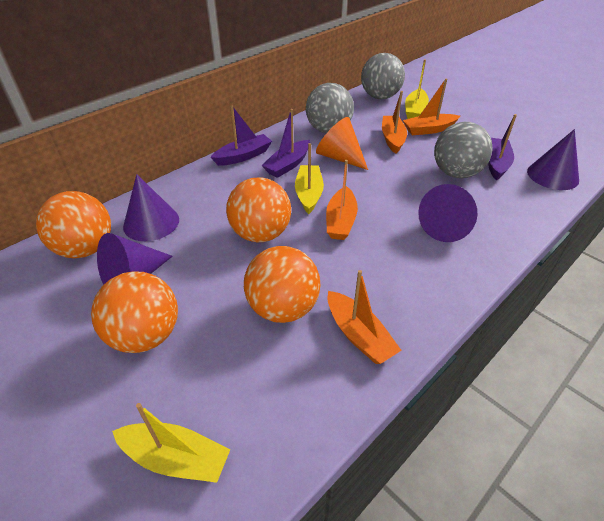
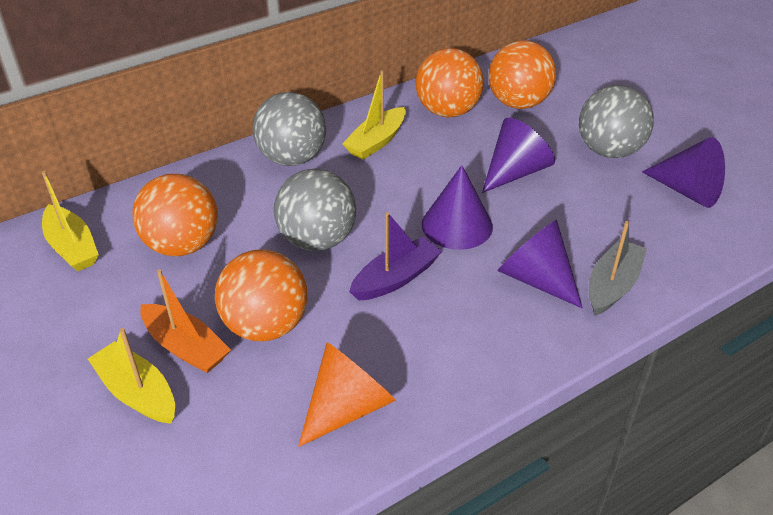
grey boat: none = 0 -> [589,221,647,315] = 1
orange boat: [326,160,358,240] [327,270,402,364] [382,91,407,154] [403,78,460,135] = 4 -> [140,269,231,373] = 1
purple boat: [211,105,272,166] [261,109,310,178] [488,114,517,180] = 3 -> [349,212,442,301] = 1

